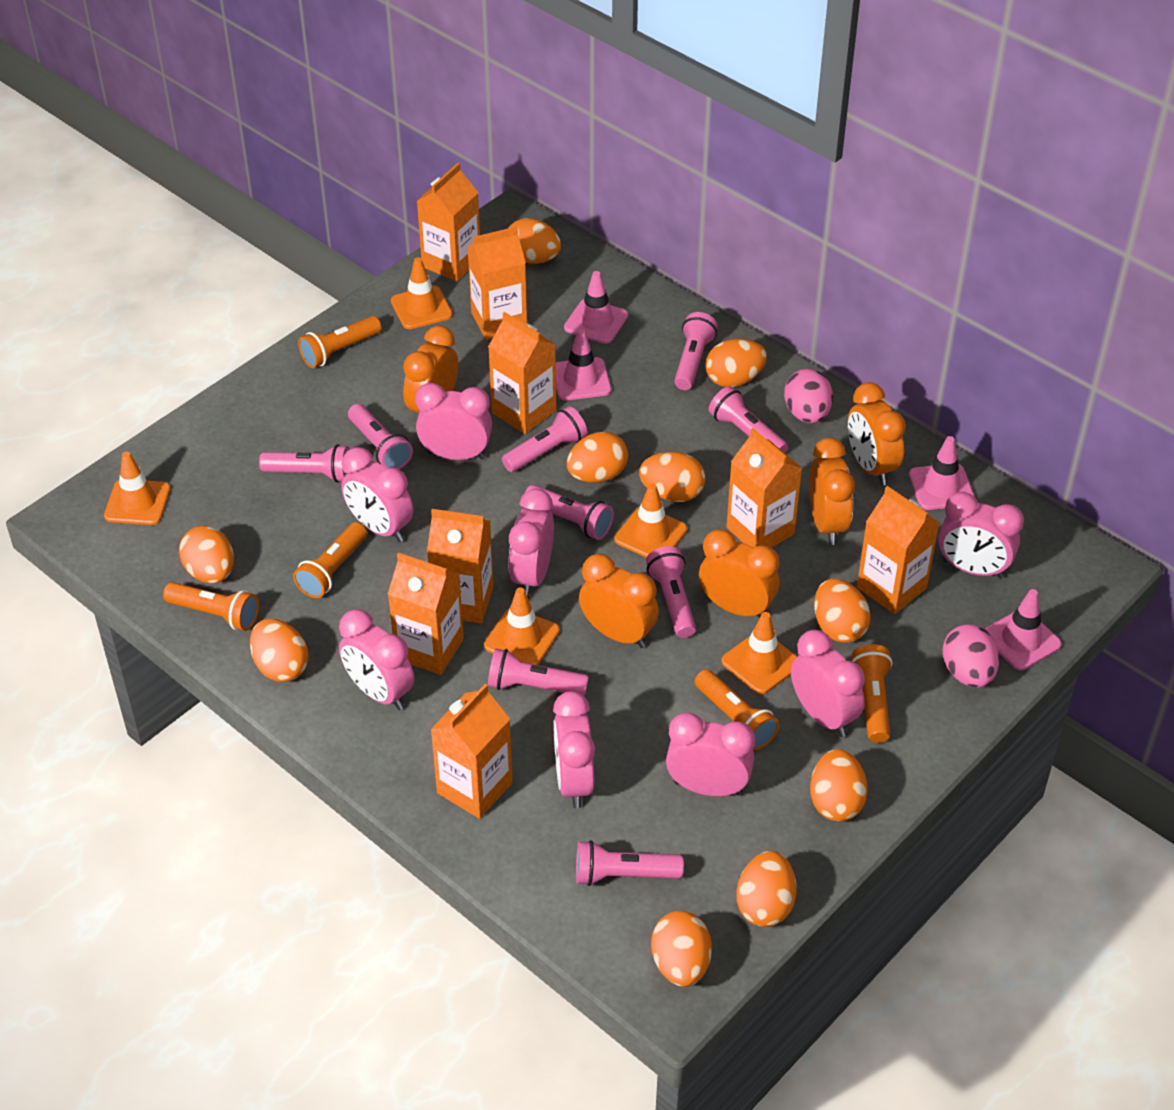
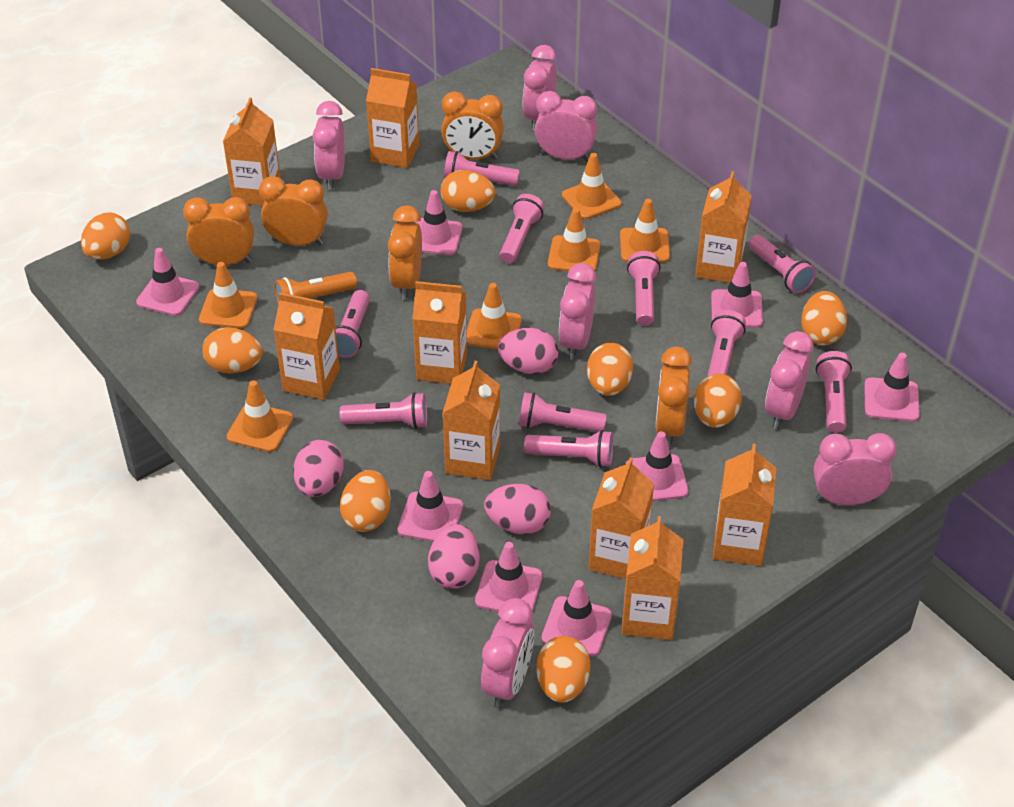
orange carton: [388,553,464,675] [417,163,480,282] [427,509,494,623] [430,684,513,819] [467,226,527,340] [488,312,556,434] [726,428,803,548] [857,486,939,614] = 8 -> [223,98,281,206] [273,293,340,400] [366,68,419,168] [413,281,467,384] [443,361,500,480] [589,457,654,579] [622,516,684,640] [695,171,752,283] [713,444,776,566] = 9
orange egg: [179,526,234,583] [250,619,309,682] [509,218,561,264] [567,432,628,483] [639,452,705,502] [651,911,712,987] [705,339,767,387] [736,851,796,927] [810,749,868,821] [814,578,871,643] = 10 -> [81,212,130,260] [202,327,263,373] [340,470,391,532] [440,170,495,212] [536,636,591,703] [587,343,633,396] [694,373,742,428] [801,291,847,345] = 8
orange flashlight: [163,582,259,631] [293,522,367,598] [298,316,381,368] [695,669,779,750] [851,644,892,743] = 5 -> [274,272,357,305] = 1
orange traffic cone: [104,452,170,525] [391,257,453,329] [484,587,560,665] [614,483,687,558] [721,612,797,694] = 5 -> [199,262,257,328] [227,380,293,452] [467,283,522,349] [548,208,600,271] [562,153,621,219] [620,199,670,262] = 6
pink clock: [339,609,414,710] [341,447,413,542] [415,383,492,460] [508,489,554,597] [553,691,595,808] [666,713,755,796] [791,630,865,737] [938,492,1024,578] = 8 -> [312,101,345,190] [481,598,534,709] [522,45,557,130] [535,91,597,161] [559,263,597,360] [765,331,814,429] [814,433,897,505] = 7
pink egg: [784,369,833,423] [942,624,999,688] = 2 -> [293,440,344,497] [428,524,480,589] [484,484,551,534] [498,328,559,374] = 4
pink flashlight: [259,444,350,483] [348,404,413,469] [488,648,589,696] [502,406,587,472] [525,485,614,540] [576,840,684,886] [646,546,696,638] [674,312,718,390] [709,386,788,453] = 9 -> [335,290,370,358] [340,392,427,429] [444,151,520,186] [500,194,545,263] [519,392,607,432] [524,430,613,467] [627,251,661,326] [707,310,746,377] [749,235,816,293] [816,351,852,432] = 10
pink traffic cone: [556,329,611,401] [564,271,628,344] [909,436,975,510] [985,589,1062,670] = 4 -> [136,248,199,316] [398,471,463,542] [415,190,463,255] [475,542,542,612] [542,580,612,657] [626,431,689,501] [711,262,763,328] [864,353,920,422] = 8

